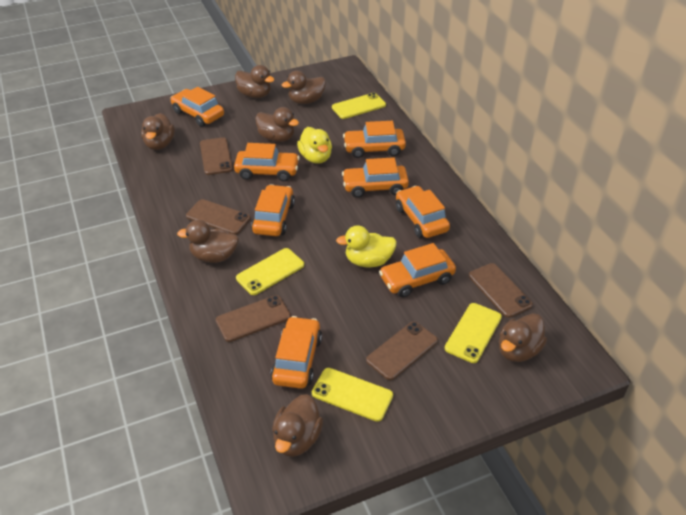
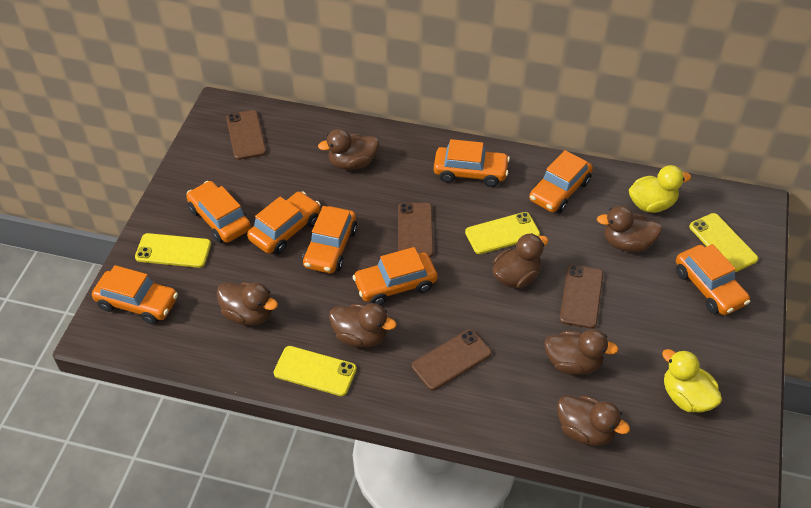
brown phone: [186,199,251,235] [200,137,233,175] [216,295,291,342] [366,321,438,380] [469,263,533,318] = 5 -> [226,110,266,160] [398,203,433,257] [412,329,492,390] [560,265,603,329] = 4

